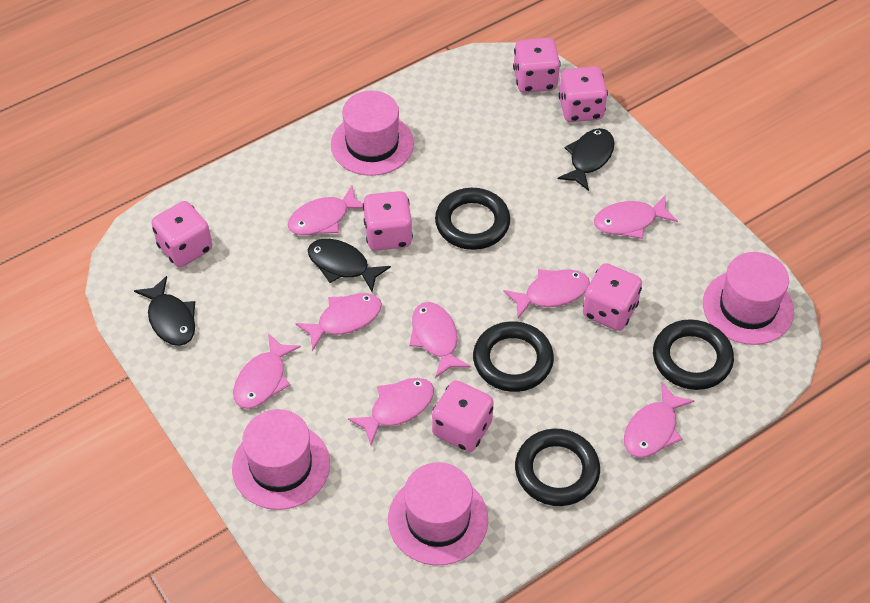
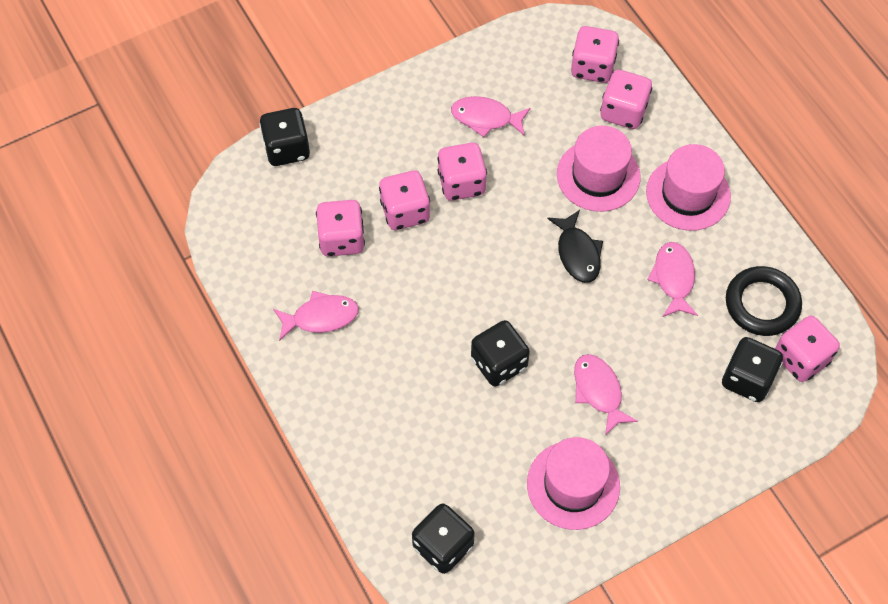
black dice: none = 0 -> [259,108,310,166] [412,503,475,574] [471,320,530,387] [722,337,783,402] = 4
black fish: [134,276,195,346] [308,239,391,292] [558,128,615,191] = 3 -> [547,210,603,283] = 1
black ring: [435,188,510,250] [473,321,554,392] [515,429,600,506] [653,319,734,390] = 4 -> [726,266,802,336] = 1
pink fish: [233,333,301,409] [288,186,363,235] [295,293,382,350] [348,378,434,445] [409,302,471,378] [503,269,590,318] [594,195,678,239] [624,382,694,458] = 8 -> [273,291,359,341] [451,96,531,137] [574,354,638,436] [647,242,698,317] = 4
pink hat: [232,409,330,510] [331,90,414,176] [388,462,488,565] [703,252,794,345] = 4 -> [527,437,620,530] [557,126,641,212] [646,144,731,231] = 3

